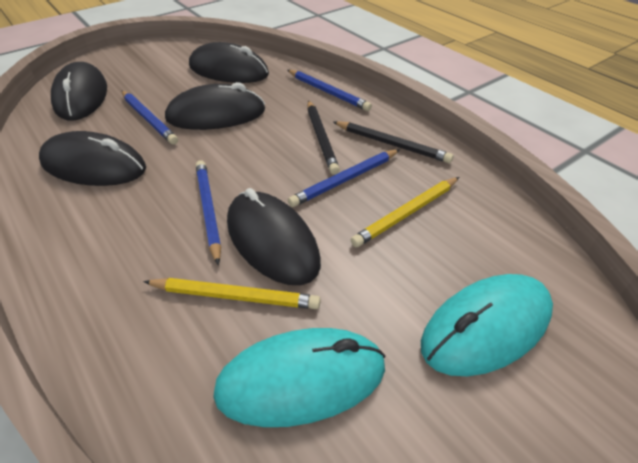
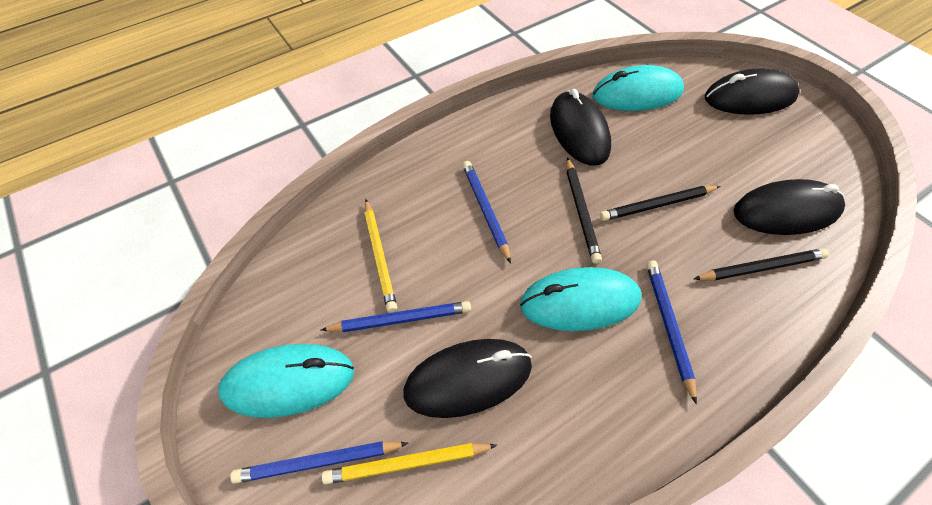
black mouse: [39,131,146,186] [51,62,107,121] [165,82,265,130] [189,42,269,83] [227,188,321,285] = 5 -> [403,339,532,418] [550,89,611,165] [705,69,800,115] [733,179,845,235] = 4
black pencil: [308,100,340,175] [333,121,453,163] = 2 -> [566,157,602,264] [600,186,721,221] [694,248,829,281] = 3
turquoise mouse: [213,328,386,427] [421,274,553,376] = 2 -> [218,344,354,418] [520,267,641,331] [592,65,684,111] = 3

